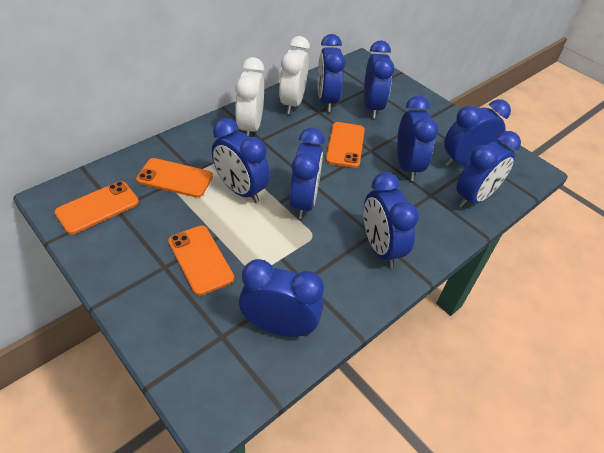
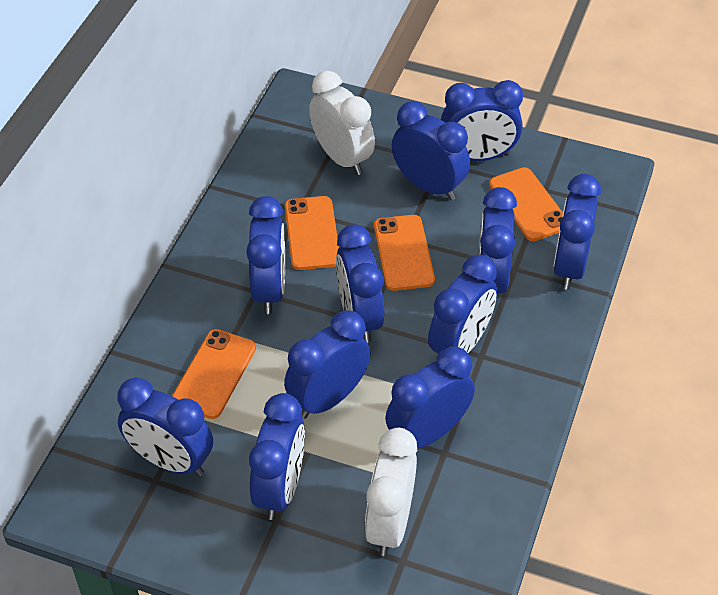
blue clock: [212,118,270,203] [239,259,324,337] [290,128,325,219] [318,34,346,112] [364,40,394,118] [364,172,419,268] [397,96,439,181] [444,99,511,167] [456,131,521,208] = 9 -> [117,377,213,476] [246,196,285,314] [249,393,305,520] [284,311,371,419] [336,224,384,343] [385,347,475,449] [392,101,470,200] [428,255,497,354] [441,80,523,161] [478,187,517,294] [553,174,601,290] = 11

